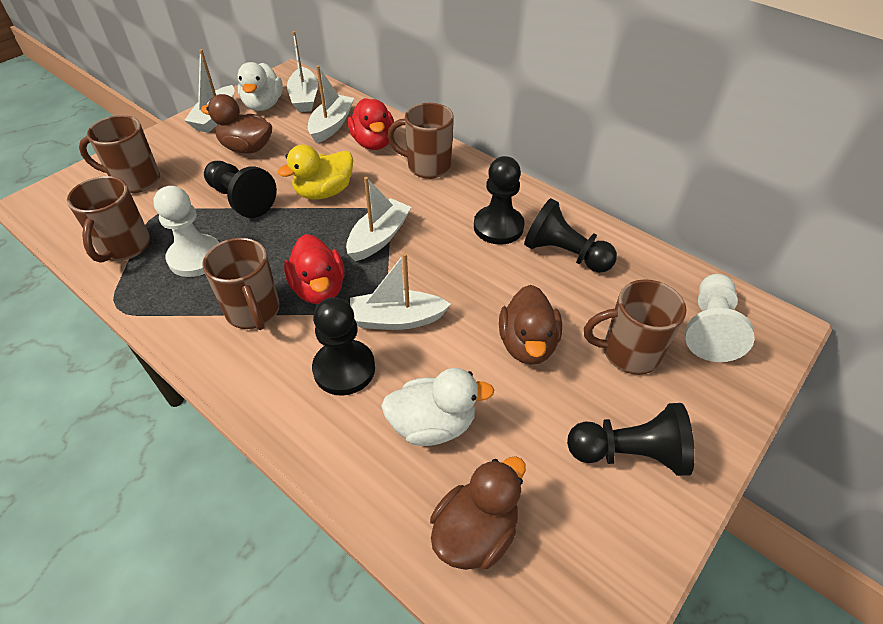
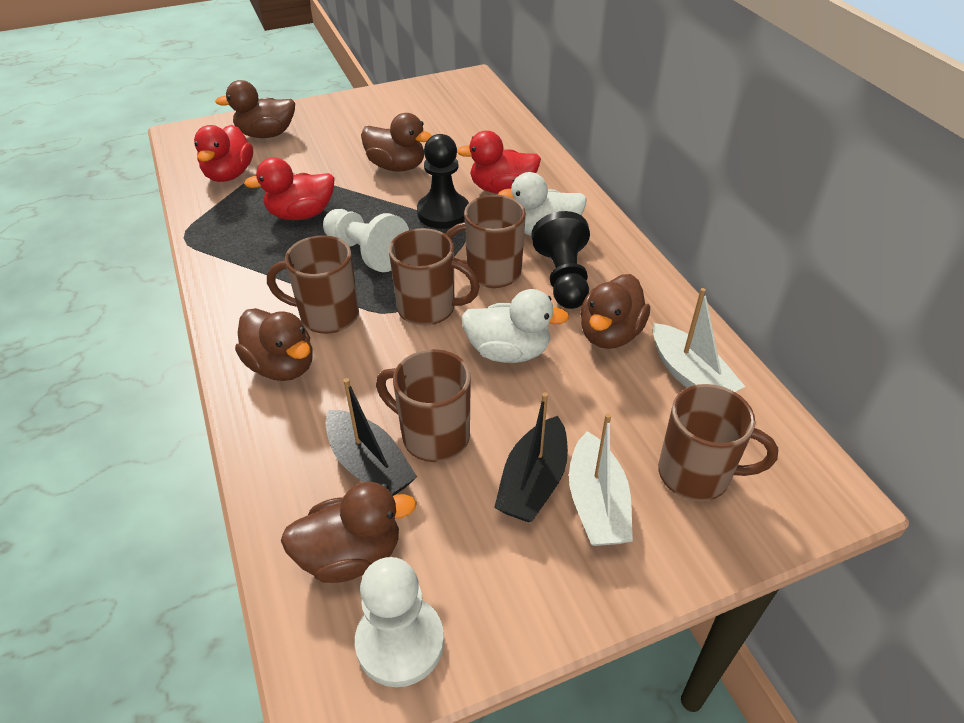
black boat: none = 0 -> [325,378,417,496] [494,392,568,522] = 2
black pawn: [204,161,277,218] [312,297,375,396] [474,156,525,245] [524,198,617,273] [567,403,695,476] = 5 -> [417,134,469,229] [531,211,590,309] = 2
brown duck: [201,94,272,154] [430,456,526,570] [499,285,562,365] = 3 -> [215,80,295,138] [235,308,313,381] [281,482,417,583] [361,113,432,172] [580,274,650,349] = 5
red duck: [284,234,345,304] [348,98,394,150] = 2 -> [194,125,253,182] [244,157,335,220] [457,131,541,194] = 3
white boat: [184,49,234,133] [287,31,318,112] [308,65,354,143] [346,177,411,261] [350,253,451,330] = 5 -> [569,413,633,546] [653,288,745,392] = 2
yellow duck: [277,145,353,200] = 1 -> none = 0

